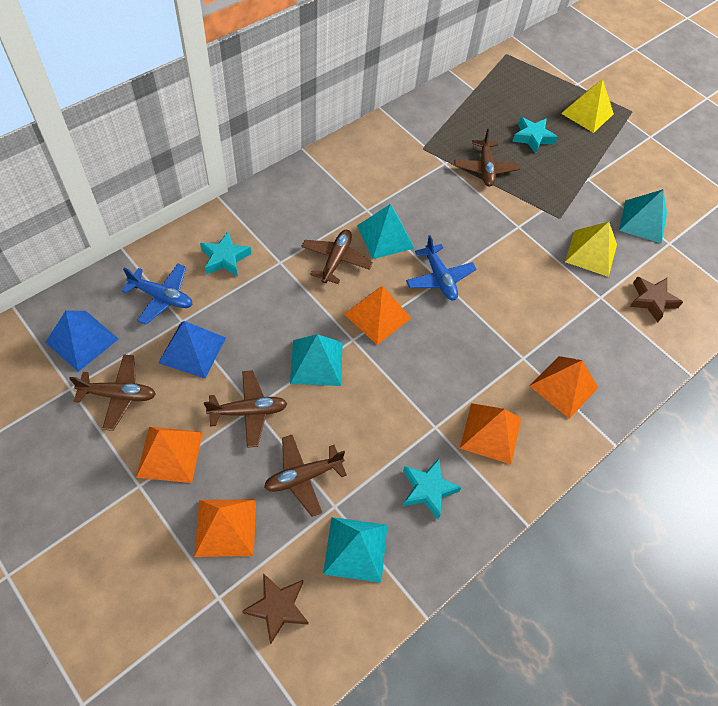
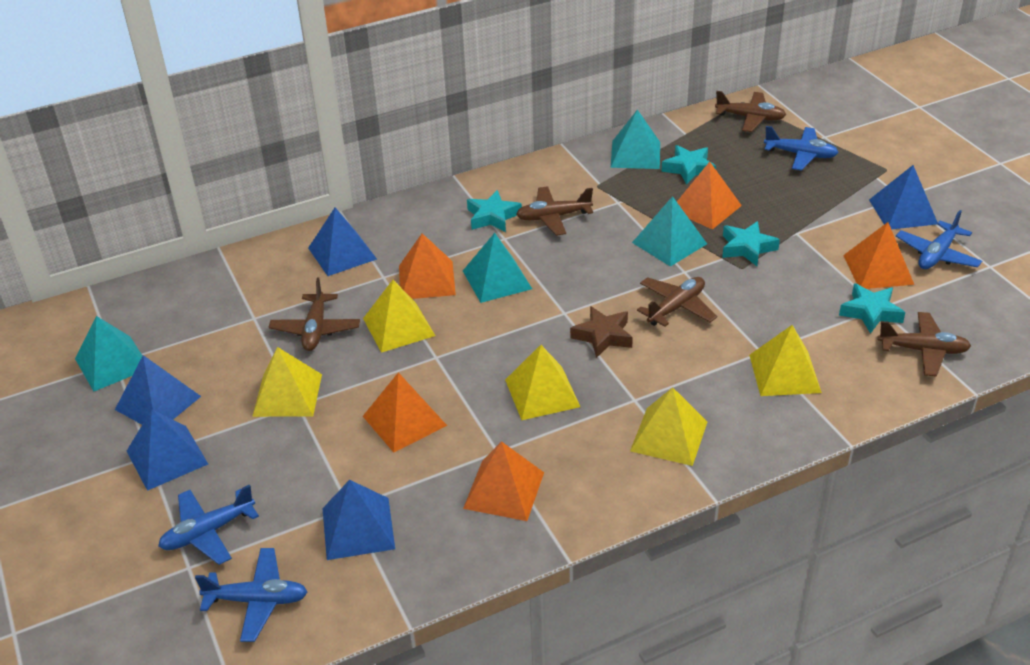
blue plane: [122,264,192,325] [406,235,477,300] = 2 -> [158,484,259,565] [195,548,307,642] [764,126,839,171] [896,210,982,269] = 4
blue pyramid: [45,310,118,372] [158,321,226,379] = 2 -> [115,355,201,425] [127,410,208,491] [308,207,377,276] [322,480,395,560] [869,165,938,230] = 5
brown star: [242,573,308,644] [630,276,683,322] = 2 -> [570,306,633,358] = 1
turquoise star: [200,232,251,277] [403,458,462,519] [512,117,558,154] = 3 -> [467,190,522,232] [661,145,716,185] [722,221,780,266] [839,283,905,334] = 4
yellow pyramid: [561,79,614,133] [565,222,617,277] = 2 -> [252,347,322,417] [363,280,435,353] [505,345,580,420] [630,387,707,466] [749,325,822,396] = 5

